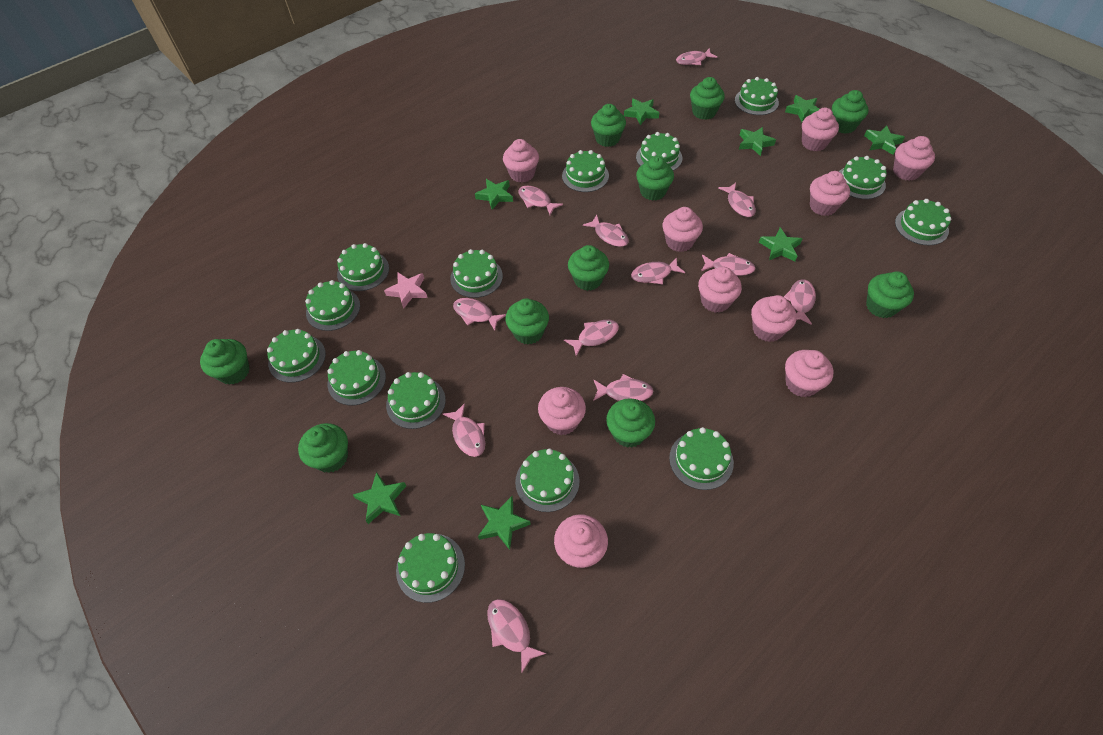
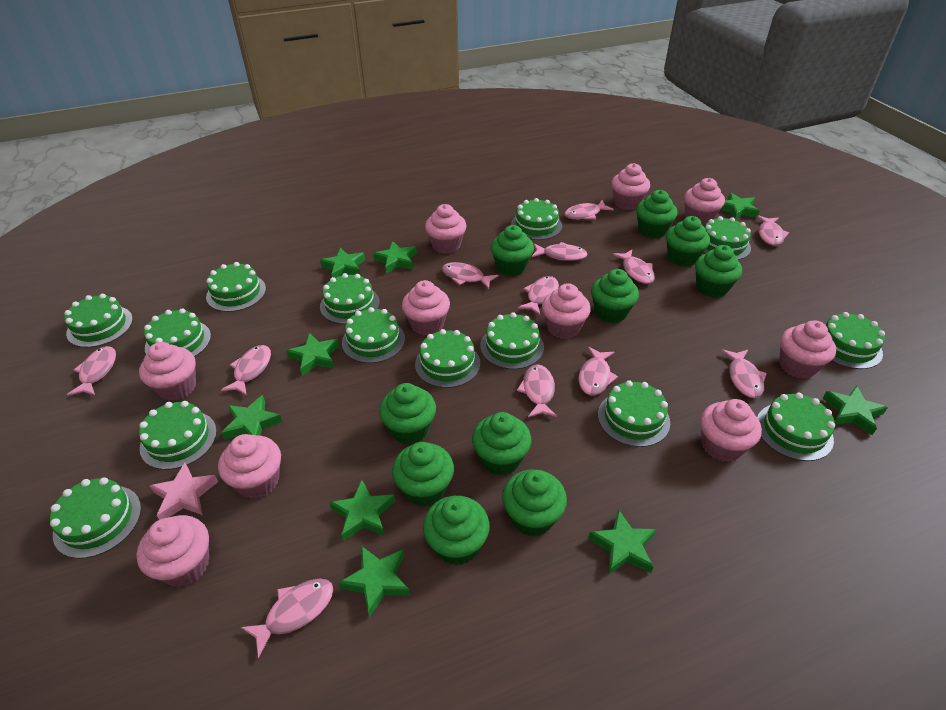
green star: [353,472,406,524] [475,179,513,210] [478,496,531,550] [624,98,659,125] [739,127,776,156] [759,227,803,261] [785,95,819,122] [864,125,905,155] = 8 -> [221,395,282,440] [286,333,339,376] [320,248,365,278] [329,479,395,541] [338,546,410,618] [373,241,417,274] [588,510,657,575] [720,193,760,220] [822,385,888,435] = 9

